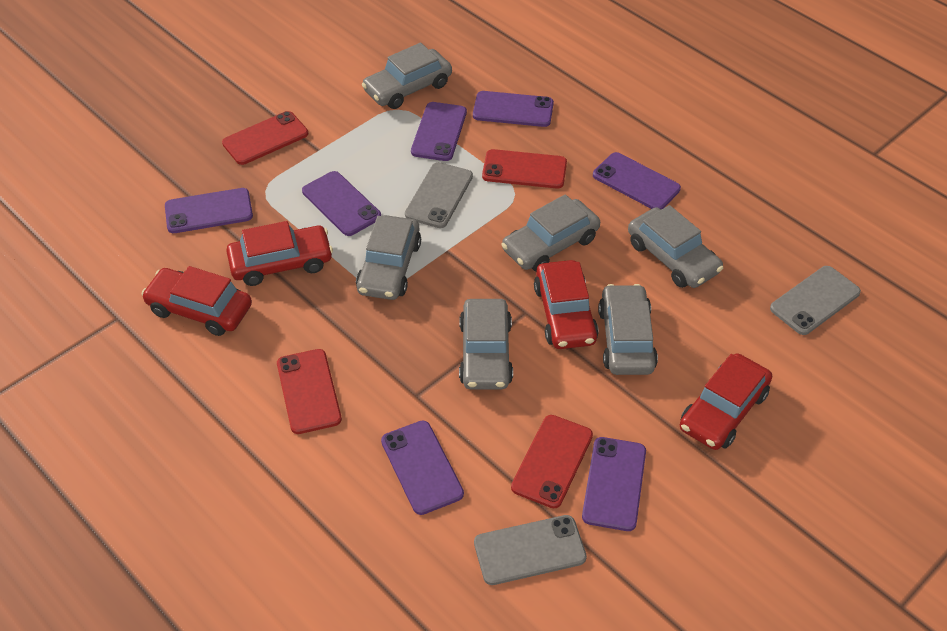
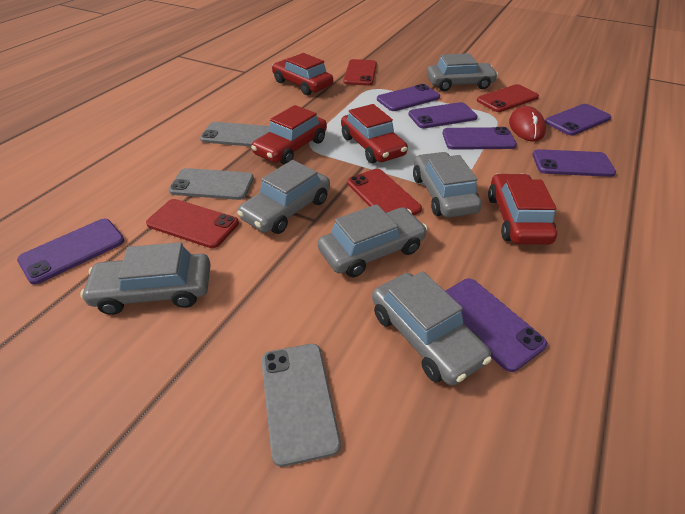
red mouse: none = 0 -> [509,106,546,141] = 1

